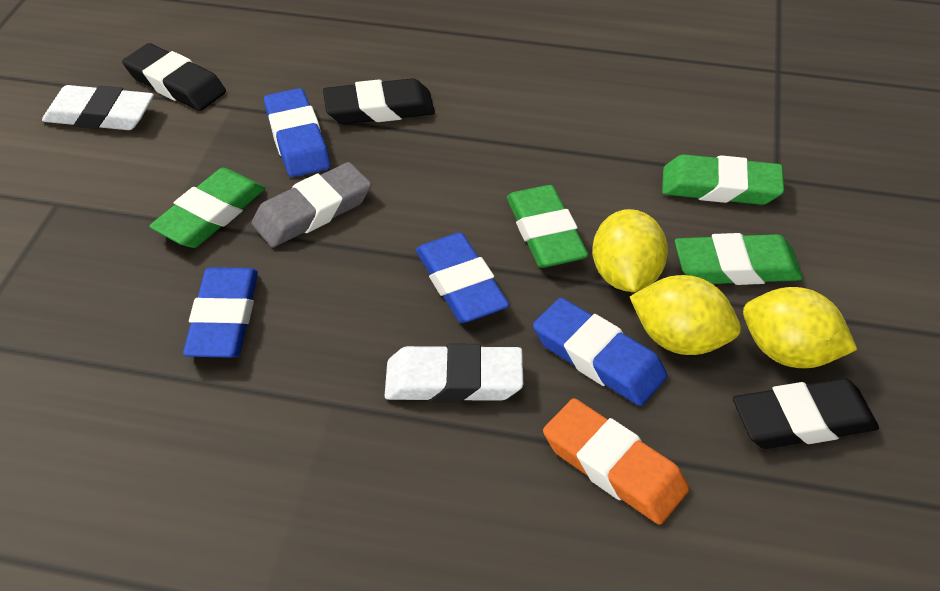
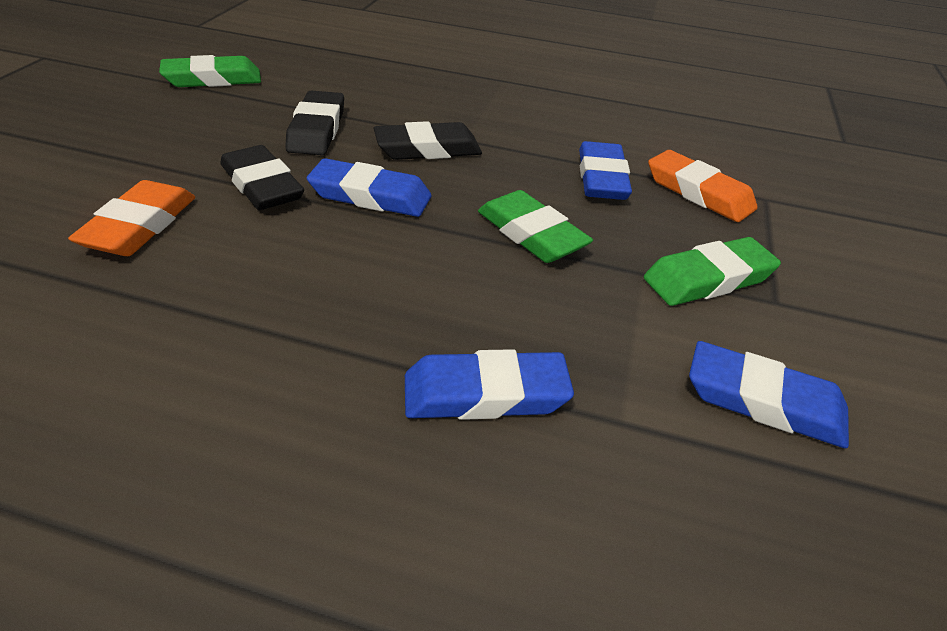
green eraser: [149,168,265,248] [507,185,588,268] [662,154,784,205] [675,233,803,285] = 4 -> [159,55,261,87] [478,190,593,263] [644,237,781,306] = 3
grey eraser: [251,162,372,247] = 1 -> none = 0
orange eraser: [543,398,689,525] = 1 -> [68,180,195,256] [648,150,758,222] = 2
white eraser: [42,85,154,130] [385,344,523,403] = 2 -> none = 0
yellow lemon: [592,209,668,292] [630,275,741,355] [743,287,857,368] = 3 -> none = 0

